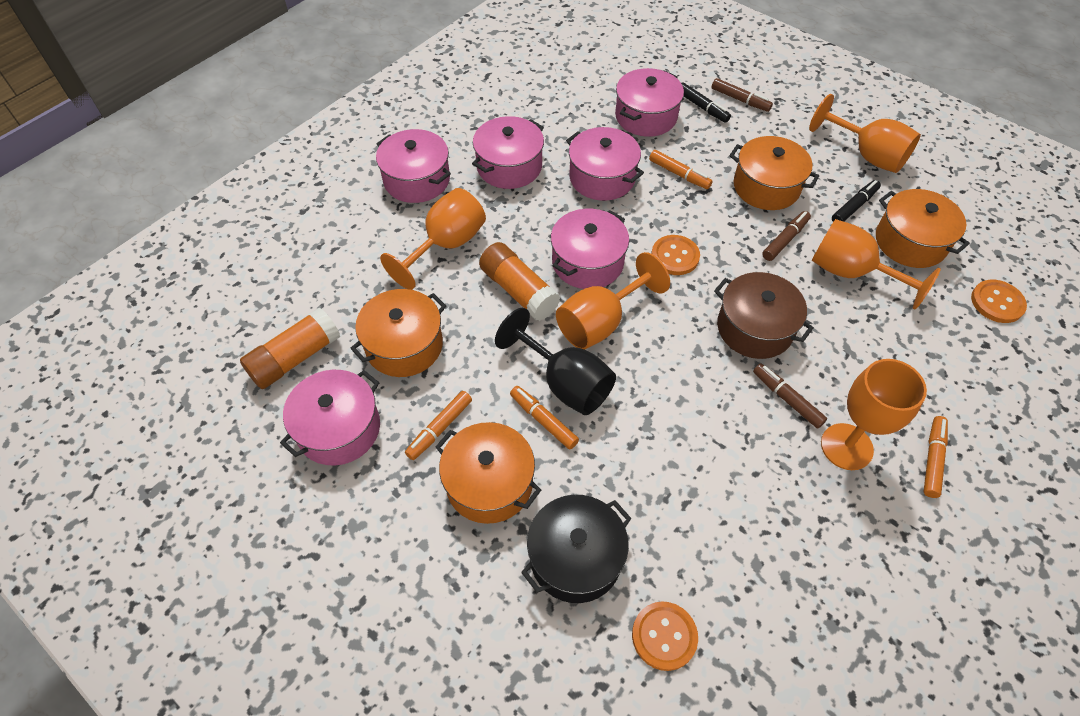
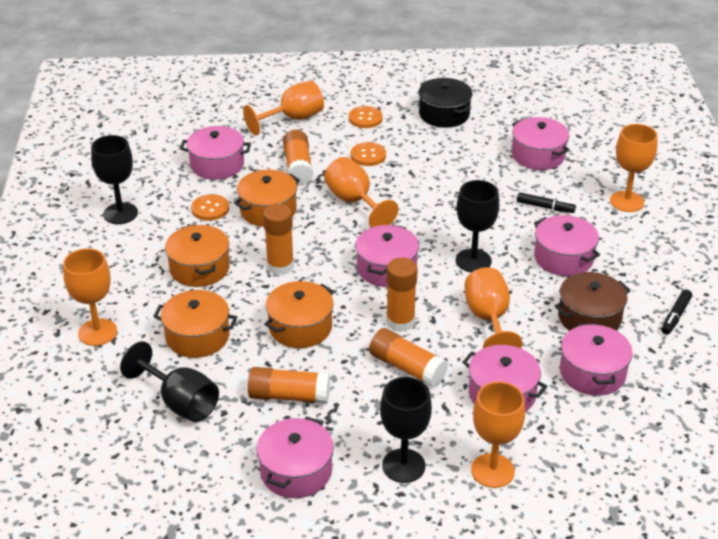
black goblet: [495,308,616,415] = 1 -> [91,135,138,224] [120,341,219,422] [380,377,432,483] [456,180,499,272] = 4
brown marker: [712,78,773,112] [753,363,827,429] [762,211,811,261] = 3 -> none = 0
orange glue stick: [240,308,340,389] [479,242,560,321] = 2 -> [248,367,330,404] [263,204,294,275] [283,130,313,185] [369,328,448,388] [386,257,418,332] = 5
orange goblet: [380,188,486,290] [556,252,670,350] [809,94,921,173] [812,219,941,310] [821,359,927,470] = 5 -> [63,248,117,346] [243,81,324,135] [324,157,399,228] [465,267,522,348] [471,382,525,488] [610,124,658,212] = 6
orange marker: [405,391,472,460] [510,386,579,449] [649,150,713,189] [924,416,948,498] = 4 -> none = 0
pink pot: [280,370,380,465] [376,129,451,203] [472,116,544,189] [551,209,629,289] [566,127,644,201] [615,68,684,137] = 6 -> [180,126,251,180] [257,416,334,498] [355,224,419,287] [462,345,547,412] [512,117,570,170] [534,215,600,276] [560,323,633,396] = 7

